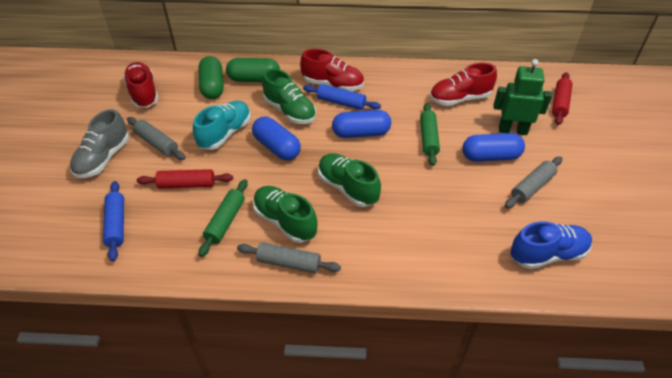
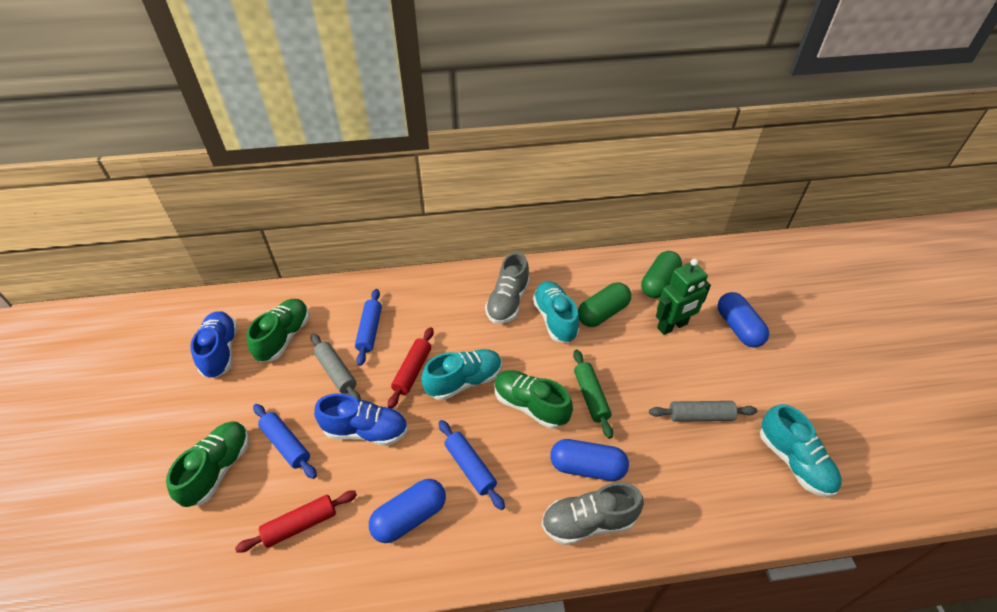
blue rolling pin: [103,181,124,262] [303,84,381,110] = 2 -> [253,404,317,479] [355,289,382,366] [438,420,505,510] = 3
blue shoe: [510,222,592,269] = 1 -> [190,311,238,378] [314,393,408,446] = 2
green rolling pin: [199,179,248,257] [420,103,440,166] = 2 -> [573,350,613,439] = 1
grey rolling pin: [127,117,185,160] [237,242,341,273] [505,157,563,208] = 3 -> [311,334,361,400] [649,401,757,422] = 2
grey shoe: [70,109,129,178] = 1 -> [485,252,530,324] [541,482,644,545] = 2
red shoe: [123,62,159,108] [300,49,364,91] [430,63,497,106] = 3 -> none = 0
turquoise shoe: [193,101,251,150] = 1 -> [421,349,502,400] [533,281,579,343] [760,404,842,497] = 3

